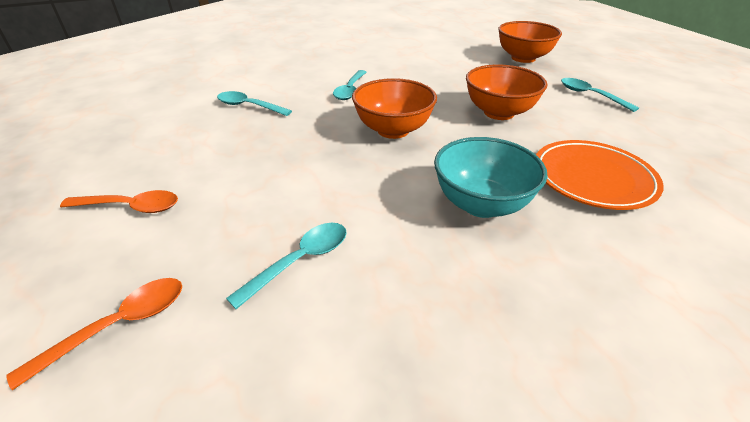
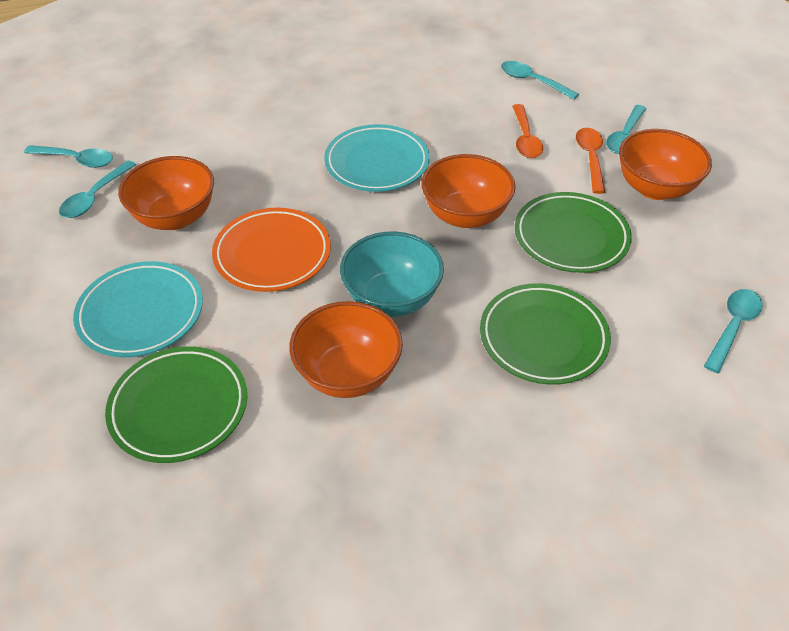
green plate: none = 0 -> [105,346,247,463] [480,283,611,385] [515,192,632,273] = 3
orange bowl: [352,78,437,139] [466,65,547,120] [498,21,562,63] = 3 -> [118,156,214,230] [289,301,403,398] [421,154,516,228] [619,129,712,200] = 4
turquoise plate: none = 0 -> [73,261,203,357] [324,124,430,192] = 2
turquoise spoon: [217,91,292,116] [226,223,347,309] [333,70,366,100] [561,78,639,112] = 4 -> [24,145,113,168] [59,160,136,218] [501,61,579,100] [606,105,646,154] [704,289,763,373] = 5

